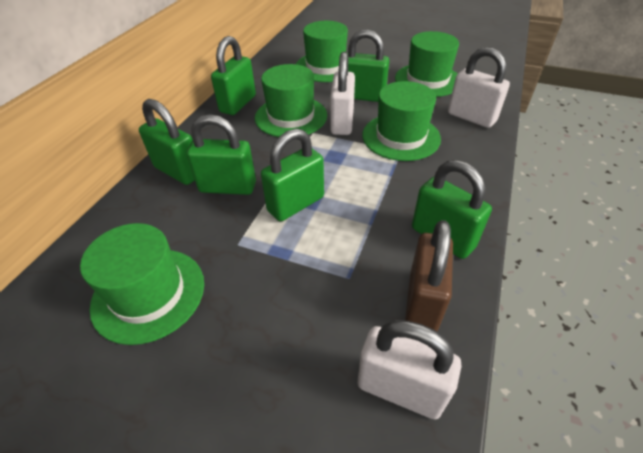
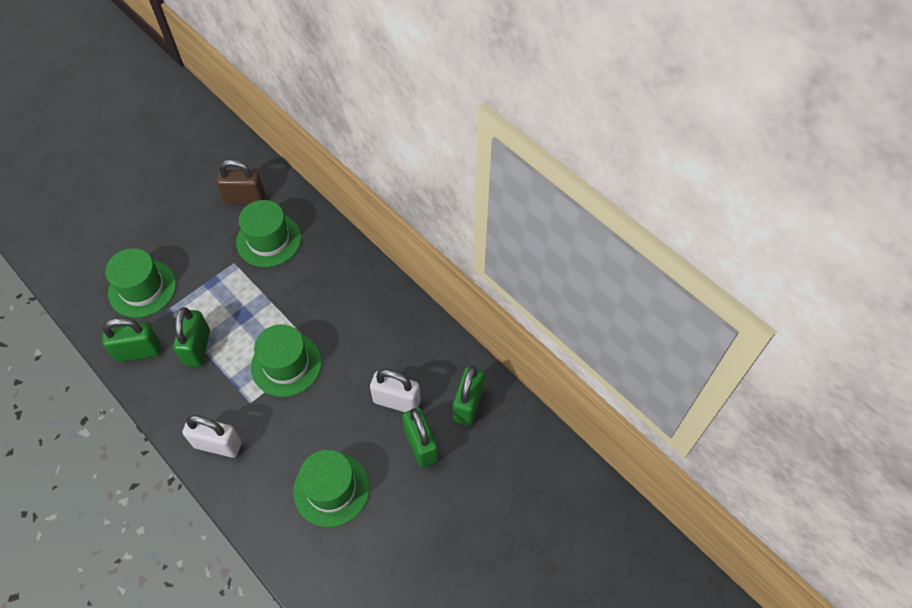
green hat: [80,223,204,345] [255,64,327,137] [296,21,348,82] [362,81,441,161] [395,31,459,97] = 5 -> [105,248,176,318] [236,200,301,267] [251,324,322,397] [293,450,370,527] = 4
green padlock: [139,99,195,185] [187,114,256,195] [211,36,256,115] [261,128,324,221] [348,29,389,102] [412,160,492,259] = 6 -> [102,318,160,362] [173,307,210,367] [402,407,438,468] [453,366,484,426] = 4
white padlock: [330,52,355,135] [357,320,462,419] [448,47,510,128] = 3 -> [182,415,242,458] [370,369,421,412] = 2

